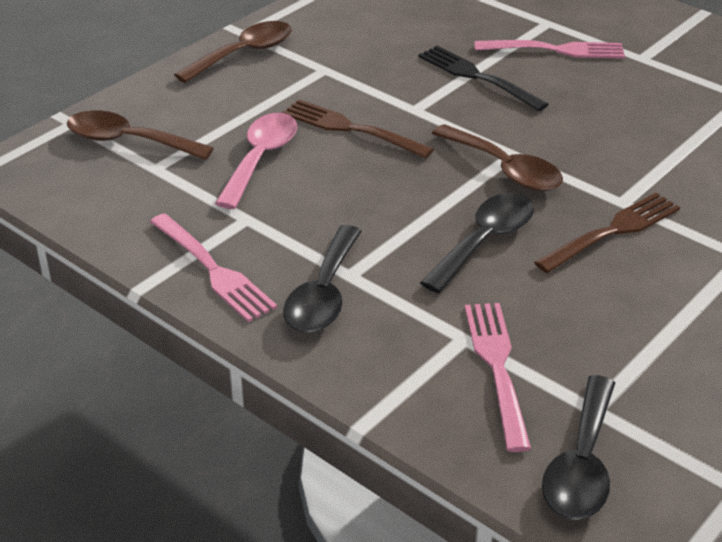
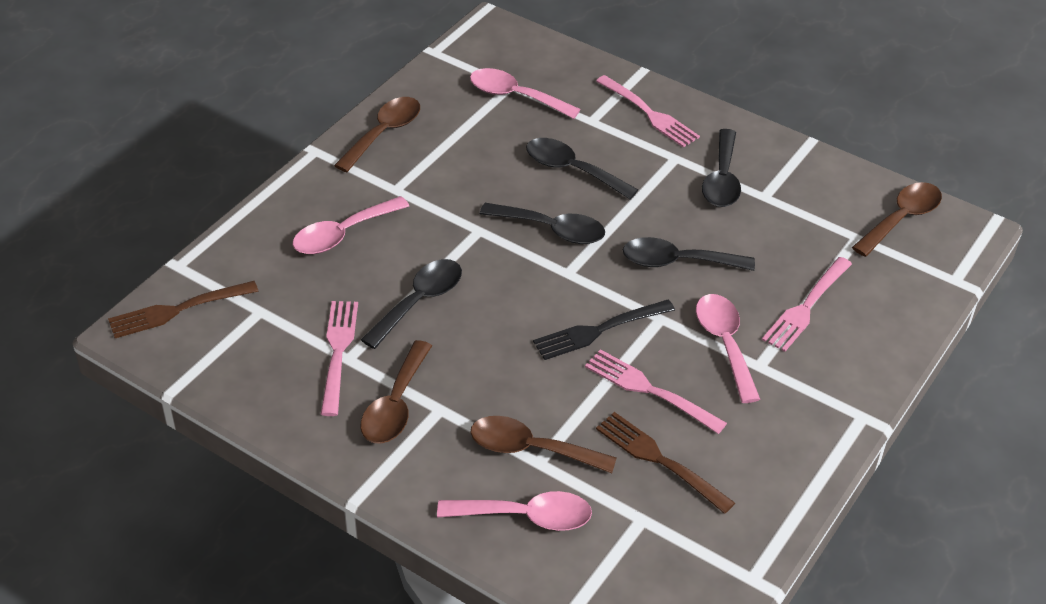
black spoon: [283,225,362,333] [420,193,534,293] [542,375,615,520] = 3 -> [361,259,462,349] [480,203,605,244] [526,138,638,199] [623,237,755,271] [702,129,741,207] = 5
brown spoon: [67,110,214,160] [174,21,292,83] [432,124,563,191] = 3 -> [334,97,420,172] [361,340,432,444] [470,416,617,473] [852,182,942,257] = 4
pink fork: [150,214,277,322] [465,303,531,452] [474,40,625,59] = 3 -> [321,301,358,416] [585,349,727,434] [596,75,700,148] [762,257,852,352] = 4
pink spoon: [215,113,297,209] = 1 -> [293,196,409,254] [437,491,592,531] [470,68,581,119] [696,294,760,403] = 4

